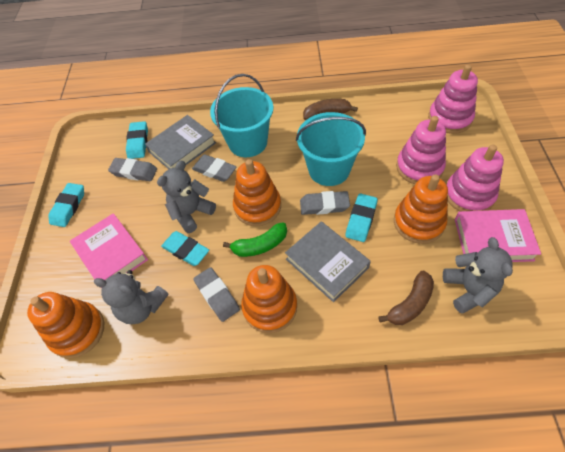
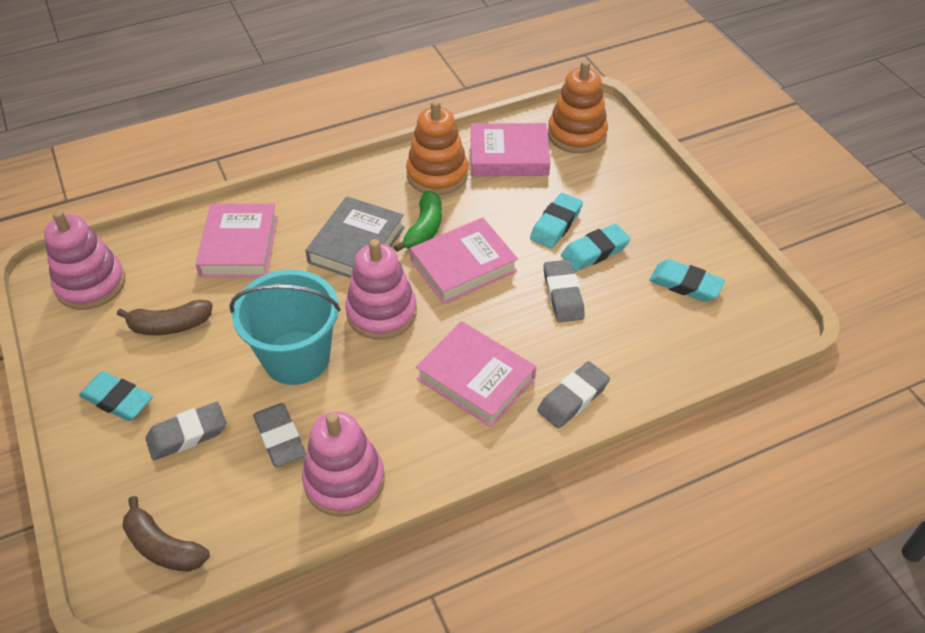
grey book: [145,115,216,169] [285,221,371,302] = 2 -> [305,196,405,278] = 1
grey teddy bear: [94,270,169,324] [157,161,216,233] [443,237,513,314] = 3 -> none = 0
orange stacking toy: [27,292,104,358] [233,159,281,226] [241,265,297,333] [394,174,448,244] = 4 -> [406,100,468,195] [548,60,608,153] = 2
pink book: [70,213,148,288] [455,209,541,262] = 2 -> [196,204,278,277] [410,218,518,304] [416,321,536,427] [471,123,550,176] = 4
turquoise bucket: [210,74,273,157] [296,112,366,186] = 2 -> [229,270,341,385] = 1

